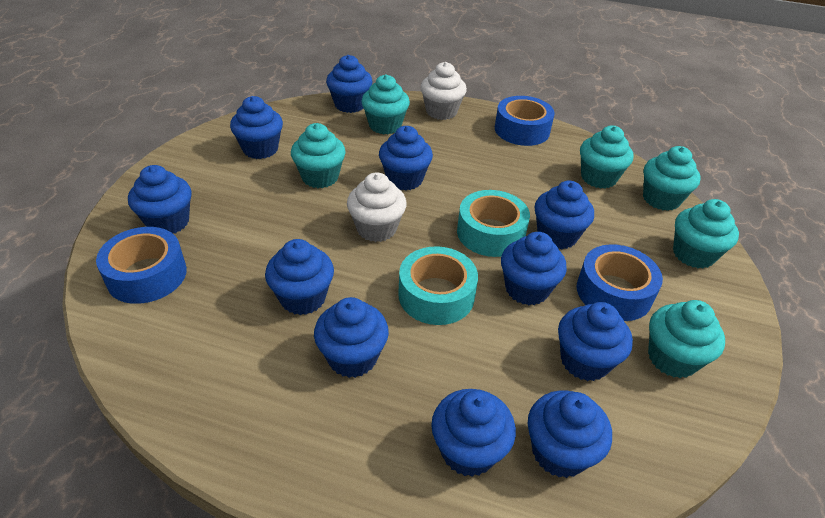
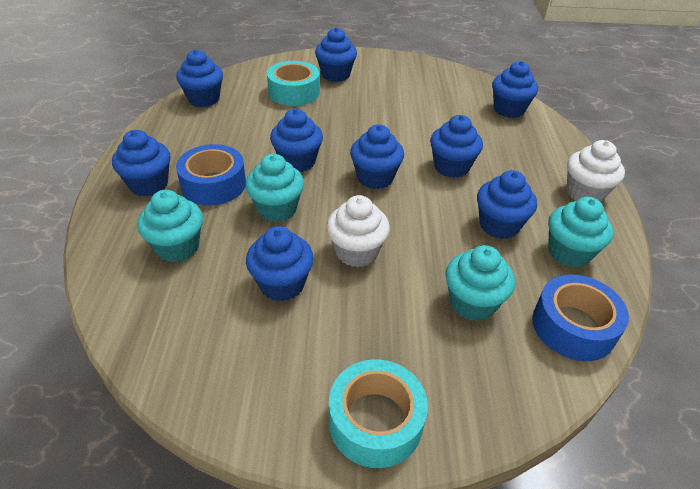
blue cupcake: [128,165,192,233] [230,96,283,159] [265,239,334,315] [314,297,389,378] [326,55,373,113] [379,126,433,190] [431,389,516,477] [501,232,567,305] [528,390,612,478] [535,180,594,249] [558,302,633,381] = 11 -> [112,130,171,196] [176,49,223,107] [246,226,314,301] [270,109,323,172] [315,28,357,82] [350,124,404,189] [430,115,483,178] [477,170,537,239] [492,61,538,118] = 9
blue tape: [96,227,187,304] [495,96,555,146] [577,244,663,321] = 3 -> [176,144,246,205] [532,275,629,361] = 2
turquoise cupcake: [291,123,346,188] [361,75,410,134] [580,125,633,189] [643,146,701,211] [648,300,725,378] [673,199,739,268] = 6 -> [137,190,203,262] [245,154,304,222] [445,245,515,321] [548,197,613,268] = 4

